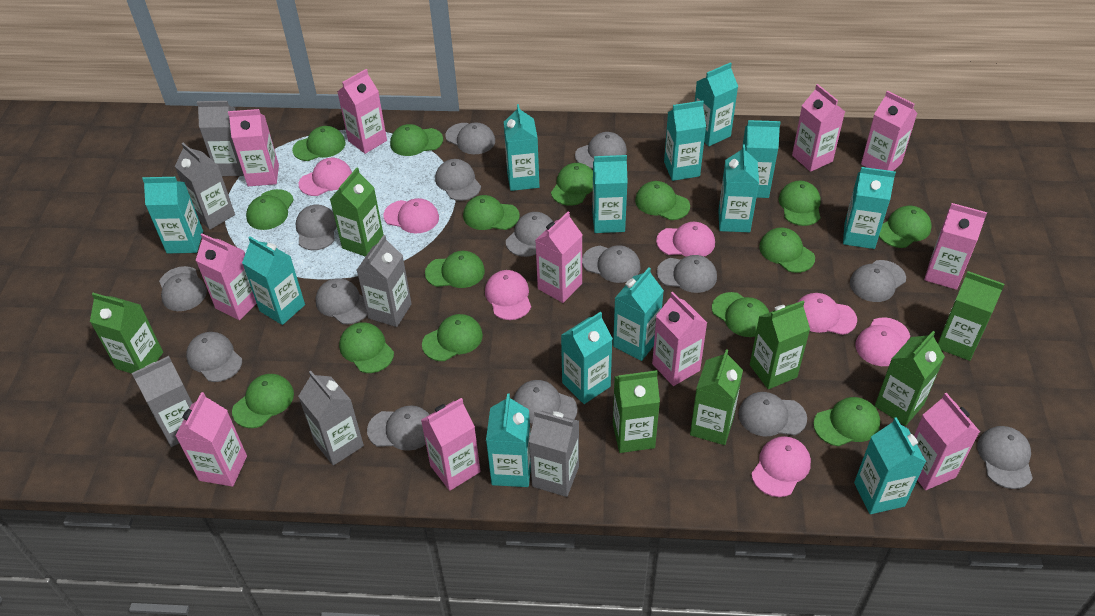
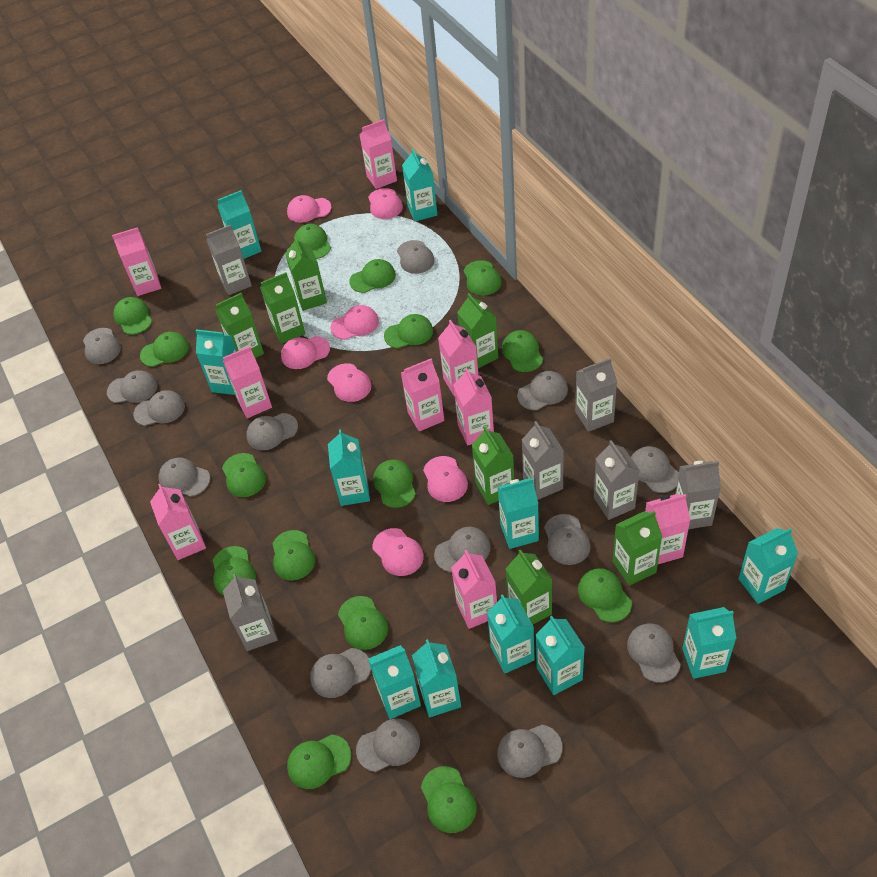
grey cap: [159,266,207,311] [186,332,242,382] [296,204,337,250] [315,278,367,324] [367,405,430,451] [435,159,481,201] [445,122,495,154] [506,212,553,257] [514,380,577,423] [575,132,627,168] [582,245,641,283] [657,255,717,293] [738,392,807,436] [850,260,906,302] [977,426,1033,489] = 15 -> [83,328,121,364] [107,370,157,403] [133,390,185,426] [158,458,210,497] [246,413,298,450] [310,648,371,698] [356,718,420,772] [397,240,435,274] [434,527,491,572] [497,725,562,778] [517,371,568,410] [544,514,591,565] [627,623,681,683] [631,446,679,493] = 14
pink carton: [176,392,247,487] [196,233,257,320] [228,109,279,186] [338,69,387,154] [421,398,481,491] [535,211,583,303] [652,292,707,386] [792,84,845,172] [861,90,917,171] [914,393,980,490] [924,203,987,290] = 11 -> [112,227,161,296] [150,484,206,560] [223,346,272,418] [360,119,397,189] [401,358,444,431] [438,320,478,397] [451,550,497,629] [453,368,494,445] [645,494,690,564] = 9
turquoise carton: [142,177,203,253] [242,237,305,325] [486,394,531,487] [504,104,539,191] [561,312,613,404] [592,155,628,233] [613,267,664,361] [664,100,706,181] [695,62,738,146] [718,144,759,232] [742,120,781,198] [843,167,896,249] [854,417,926,514] = 13 -> [195,329,237,395] [218,190,261,259] [328,429,370,506] [368,645,421,719] [402,148,437,222] [412,639,461,717] [487,594,535,673] [498,478,539,549] [536,616,585,695] [682,607,736,679] [739,528,798,604] = 11

